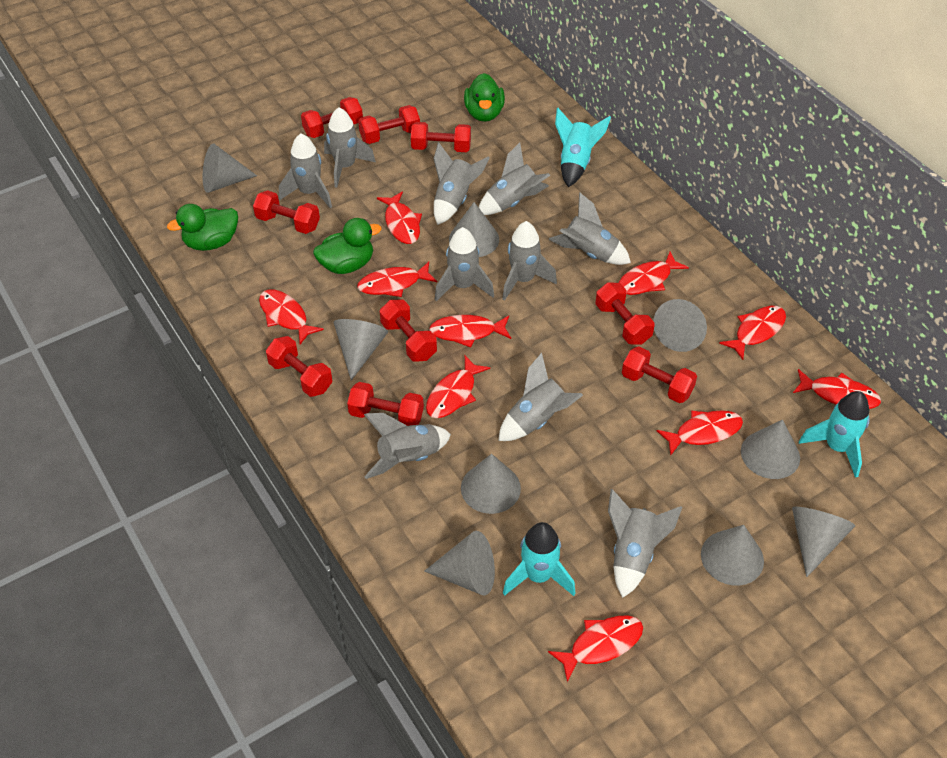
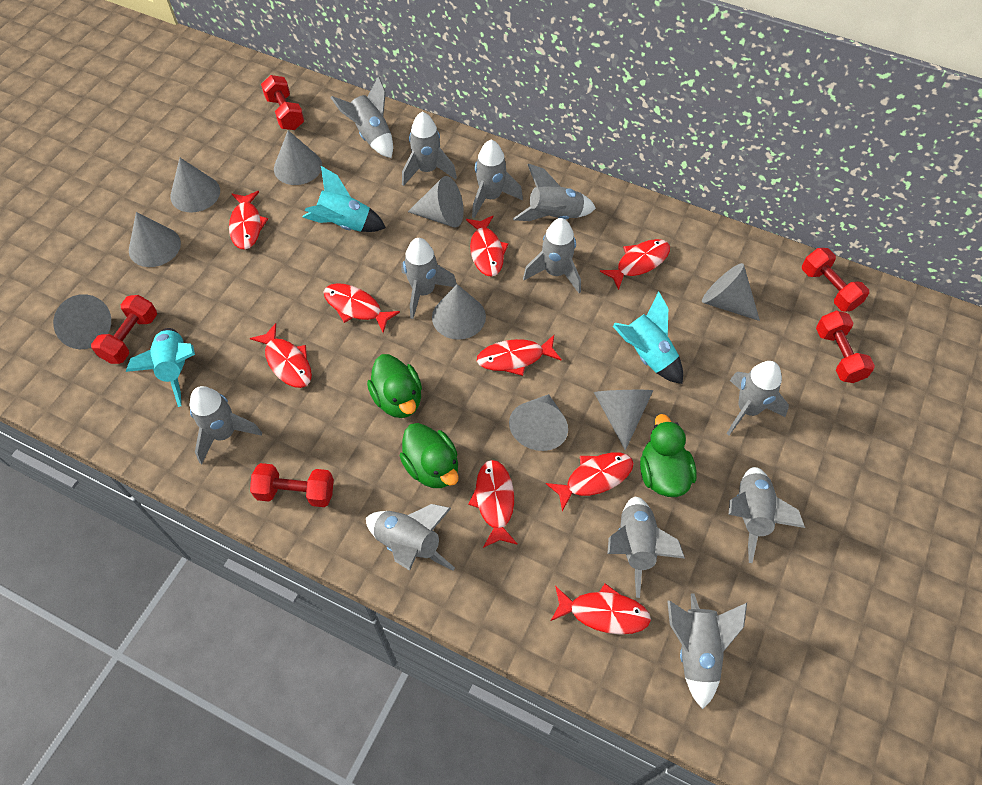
grey rocket: [279,133,332,208] [324,107,376,187] [364,413,451,479] [434,142,490,225] [435,227,494,301] [479,142,550,215] [498,353,583,441] [502,221,557,300] [549,192,631,265] [608,489,682,598] = 10 -> [190,386,262,464] [330,76,393,158] [366,504,455,571] [402,112,457,186] [402,238,457,319] [472,140,523,218] [513,164,596,221] [523,218,581,293] [607,497,685,598] [667,594,747,709] [726,361,789,435] [729,467,805,563] = 12
red dumbbell: [253,190,320,234] [266,336,333,397] [301,97,363,138] [347,382,424,426] [358,105,420,144] [380,300,437,362] [411,122,471,152] [596,282,654,345] [622,346,697,403] = 9 -> [91,295,157,364] [250,463,334,507] [261,75,304,130] [802,248,869,312] [816,310,875,383] = 5
red fish: [259,289,324,344] [357,262,437,297] [377,192,422,244] [426,356,490,418] [429,315,511,348] [548,615,643,682] [618,252,689,295] [657,410,743,456] [719,306,786,360] [793,369,881,409] = 10 -> [229,191,268,250] [250,323,312,388] [324,283,400,333] [466,216,509,277] [468,460,518,548] [477,335,562,376] [546,453,634,511] [551,583,651,635] [600,239,670,290] = 9

